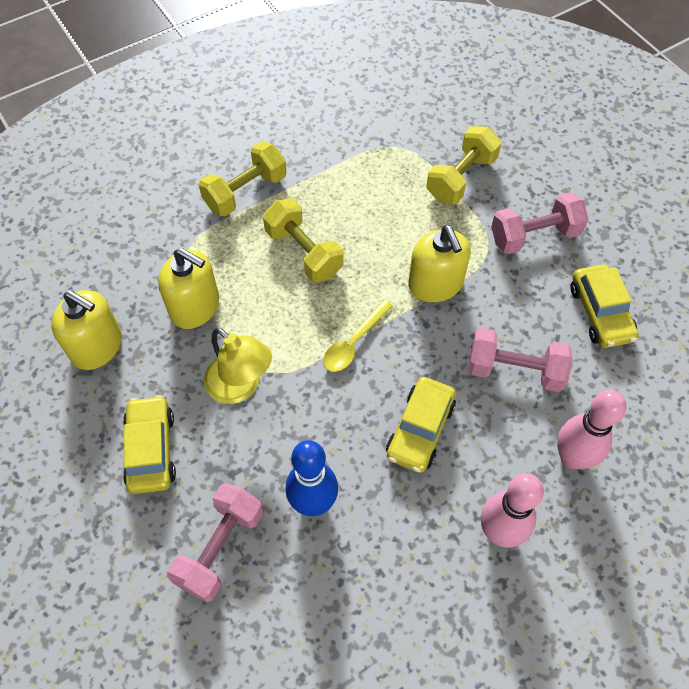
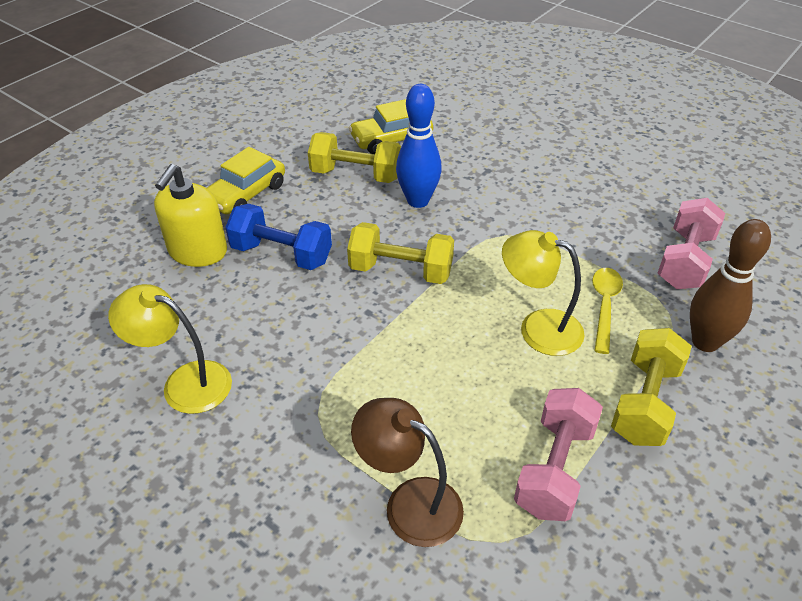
blue dumbbell: none = 0 -> [225,204,332,270] = 1
brown bowling pin: none = 0 -> [690,219,771,352] = 1
brown lamp: none = 0 -> [351,398,464,547] = 1
pink bowling pin: [481,473,544,548] [557,390,626,469] = 2 -> none = 0
pink dumbbell: [167,483,263,602] [468,328,573,392] [491,192,588,254] = 3 -> [514,388,603,521] [657,198,725,289] = 2
yellow car: [123,395,176,494] [386,377,456,473] [571,264,639,348] = 3 -> [207,147,285,215] [349,99,433,154] = 2
yellow lamp: [204,328,272,404] = 1 -> [108,284,232,414] [502,230,585,356] = 2
yellow soap dispenser: [51,290,122,370] [158,248,219,329] [408,225,471,302] = 3 -> [154,164,227,267] = 1

